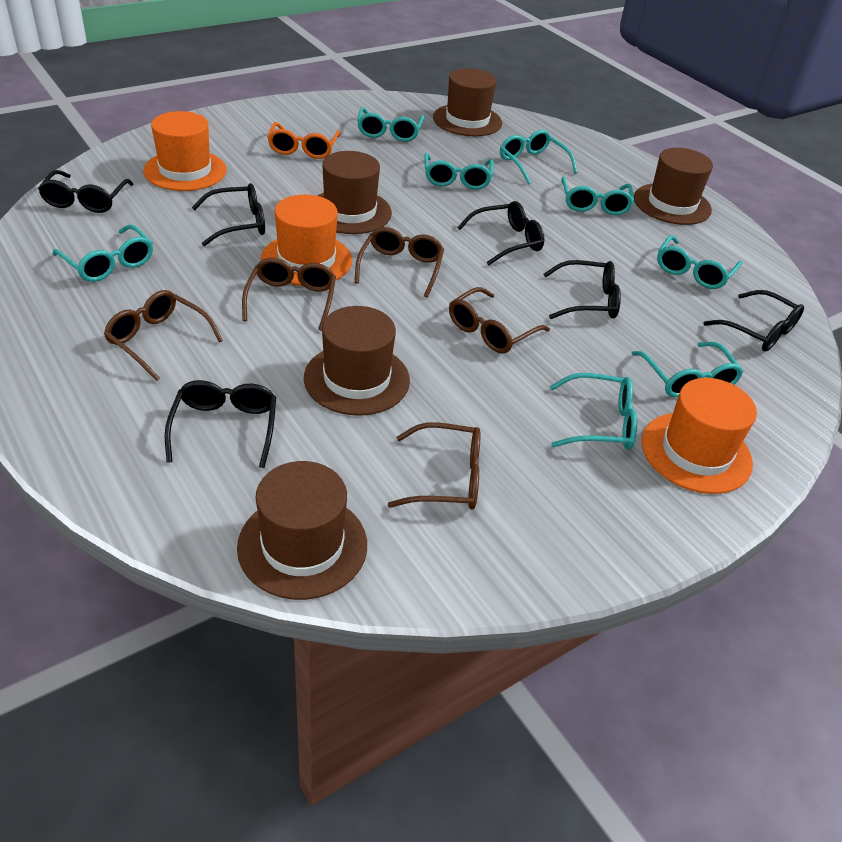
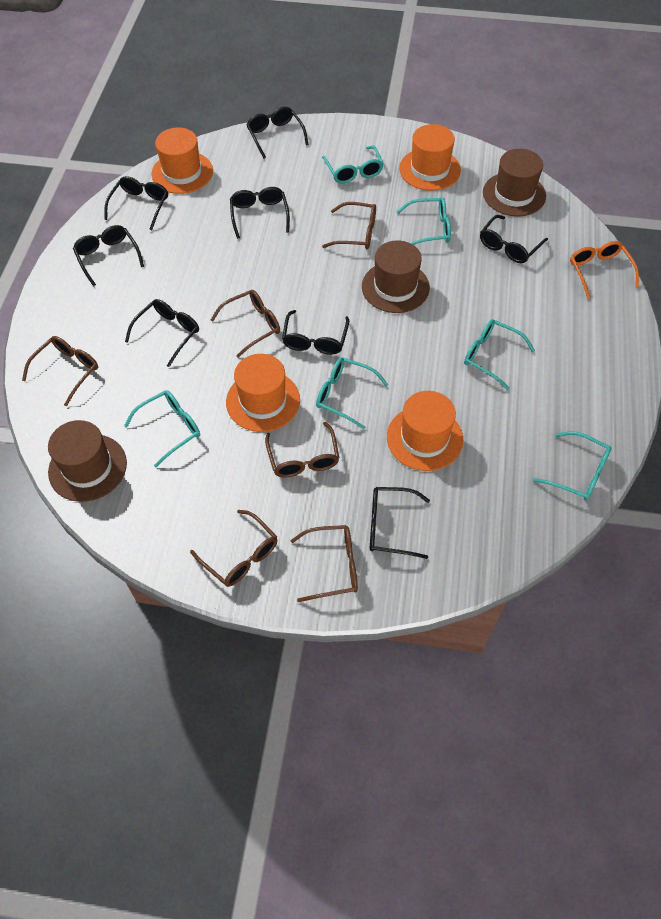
black glasses: [38,170,134,213] [165,380,276,468] [192,183,265,246] [457,201,544,265] [543,260,621,319] [703,290,804,352] = 6 -> [73,225,144,286] [104,176,168,230] [125,299,199,367] [230,187,290,239] [246,106,309,158] [282,310,349,355] [369,487,430,559] [480,215,548,263] = 8
brown glasses: [104,290,223,381] [242,258,336,331] [355,227,444,298] [388,422,481,510] [449,287,550,354] = 5 -> [22,336,98,406] [190,510,278,587] [211,290,280,357] [265,422,339,478] [291,525,358,602] [322,202,376,249] = 6
brown hat: [237,461,367,600] [304,306,410,416] [317,151,392,234] [433,68,502,136] [634,148,713,225] = 5 -> [48,420,127,502] [362,240,430,313] [483,149,546,216] = 3
orange hat: [143,111,227,191] [261,194,352,286] [641,378,757,494] = 3 -> [151,127,213,194] [226,354,300,432] [387,391,463,471] [399,124,461,191] = 4
turquoise glasses: [52,224,153,282] [357,107,424,142] [424,153,494,190] [500,130,577,185] [549,373,637,450] [561,177,634,215] [631,342,743,397] [657,235,743,289] = 8 -> [124,390,200,467] [316,357,388,429] [322,146,383,184] [397,197,451,245] [464,319,535,390] [533,431,612,500] = 6

